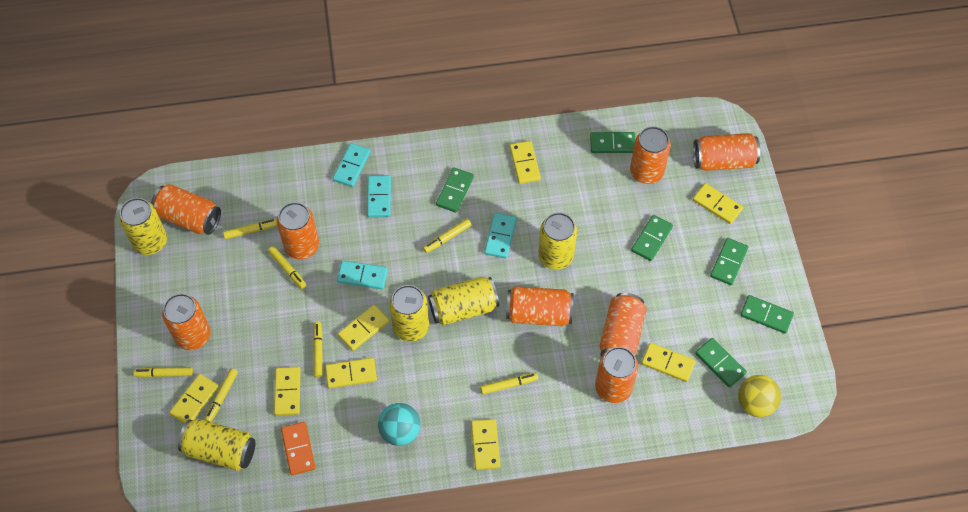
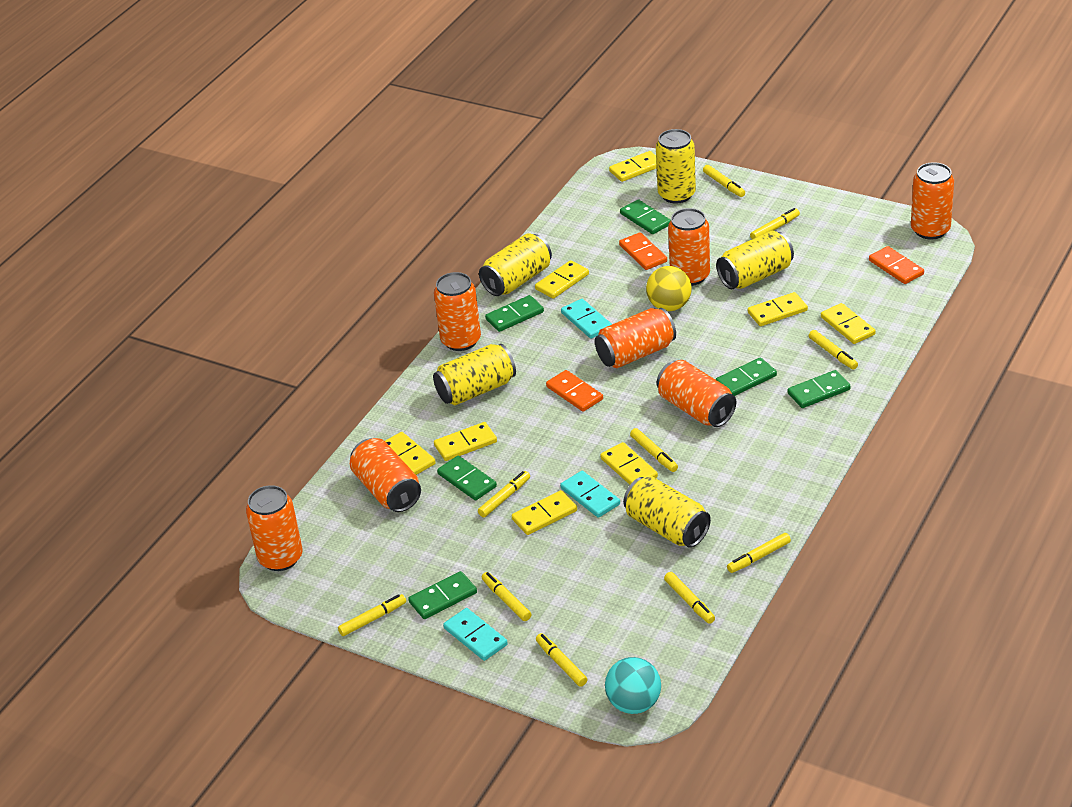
orange can: [151,184,221,235] [162,294,211,350] [277,202,319,259] [506,286,574,326] [595,347,638,403] [600,293,647,357] [630,126,671,184] [693,133,760,171] = 8 -> [246,485,303,571] [350,438,421,512] [434,272,481,351] [595,308,676,368] [657,360,736,427] [668,208,710,286] [911,162,954,239] = 7
orange domino: [281,422,316,475] = 1 -> [546,370,603,412] [619,232,667,270] [869,246,924,284] = 3
turquoise domino: [332,143,371,187] [337,260,388,289] [367,175,391,217] [484,213,517,258] = 4 -> [443,608,508,661] [560,471,620,518] [561,299,612,339] = 3
yellow marker: [133,367,193,378] [204,368,238,422] [223,219,277,239] [268,246,307,289] [313,322,323,377] [423,219,471,253] [480,373,538,395] = 7 -> [338,594,406,636] [478,471,530,518] [482,572,532,621] [536,633,588,687] [630,428,678,472] [664,572,715,624] [703,165,745,197] [727,533,791,573] [750,208,800,239] [809,330,858,370] = 10

